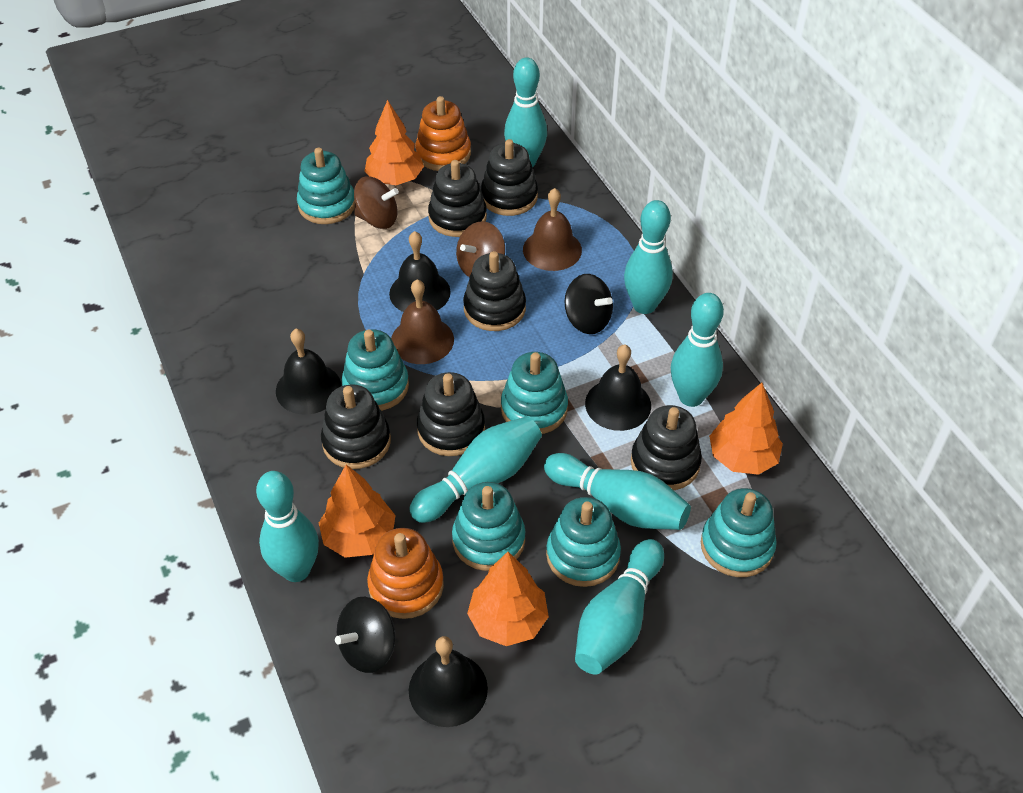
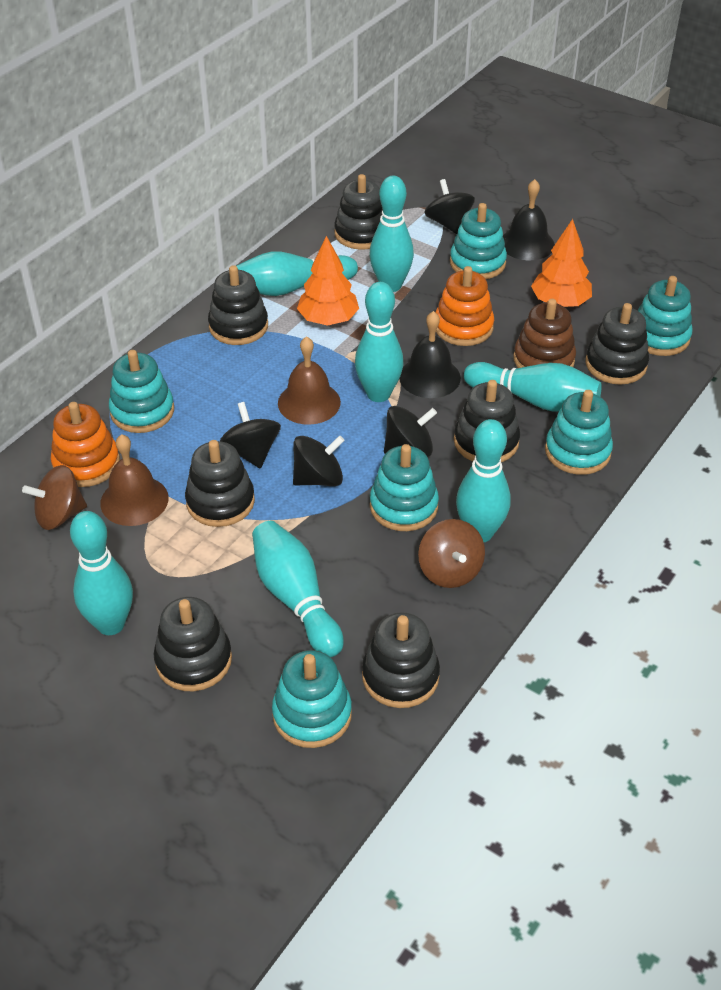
black bell: [276,329,341,415] [389,231,451,312] [409,636,488,727] [585,345,651,431] = 4 -> [399,311,461,398] [503,179,555,260] = 2
black spinning top: [335,597,395,673] [565,274,613,334] = 2 -> [220,402,281,468] [293,435,345,486] [384,406,437,457] [424,179,475,234] = 4
black stacking toy: [321,385,391,469] [417,372,485,456] [428,160,487,237] [463,251,526,331] [481,139,538,216] [631,405,702,490] = 6 -> [154,597,232,691] [185,440,255,527] [208,265,268,345] [334,174,383,250] [362,612,440,708] [454,380,520,462] [586,303,649,385] = 7
brown stacking toy: none = 0 -> [513,299,576,368] = 1
orange tree: [319,465,396,558] [364,100,424,185] [467,552,549,646] [709,383,783,475] = 4 -> [297,236,359,326] [531,219,592,307] = 2

